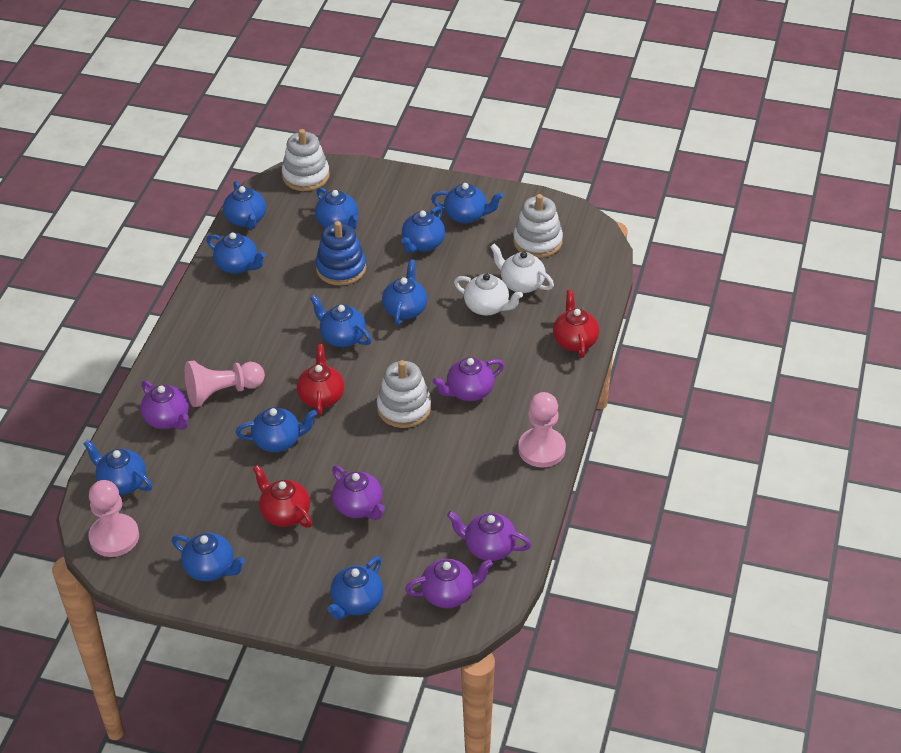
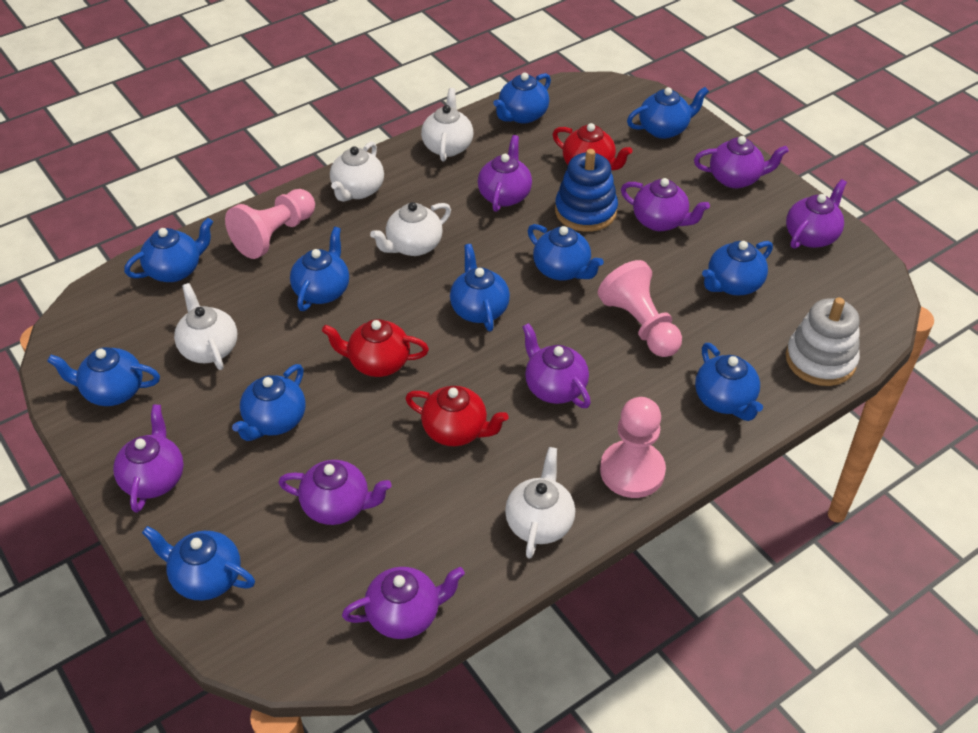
purple teapot: [141,380,189,430] [332,465,385,520] [405,559,493,608] [433,357,504,401] [447,511,531,561] = 5 -> [113,404,184,513] [278,460,392,525] [342,567,465,639] [478,135,532,212] [522,323,591,408] [621,178,710,231] [694,136,789,188] [786,179,847,249] = 8
white stacking toy: [282,129,330,191] [377,360,431,428] [513,194,563,258] = 3 -> [786,297,860,386] = 1
white teapot: [454,274,523,316] [490,244,554,293] = 2 -> [174,283,237,370] [330,142,384,202] [370,202,451,256] [421,88,473,161] [505,447,575,559] = 5

